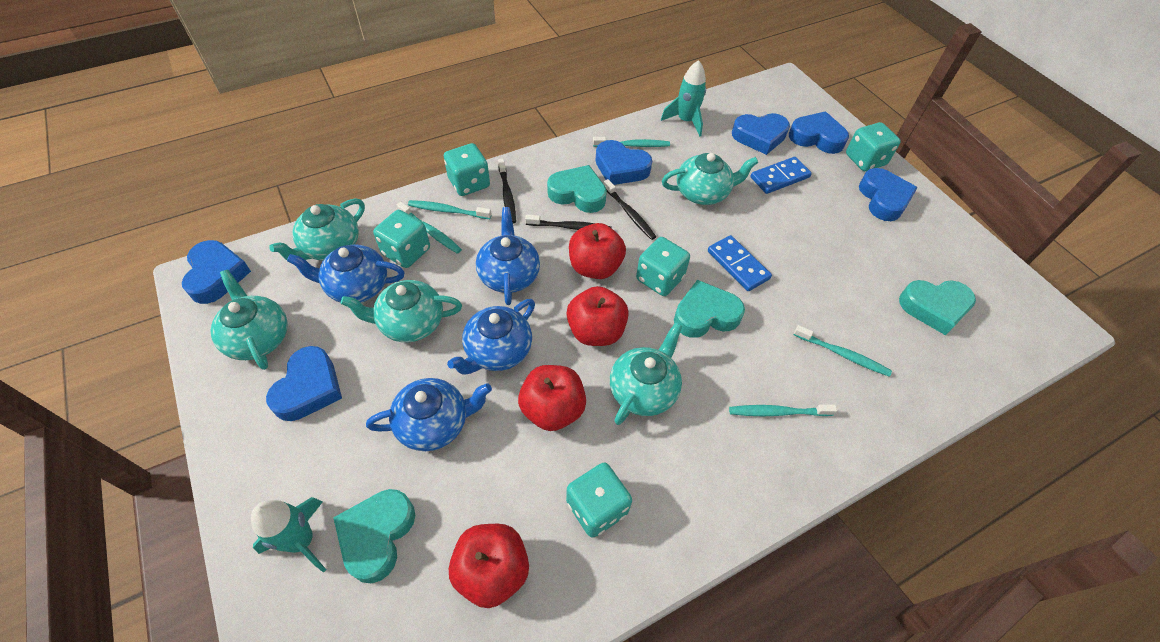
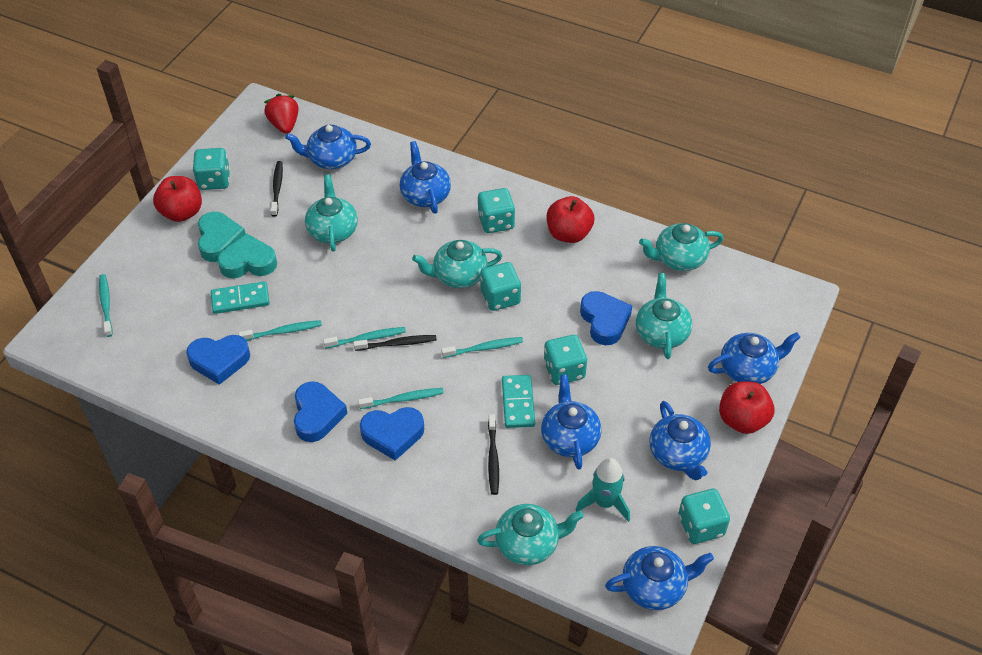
blue domino: [708,235,772,291] [751,157,812,194] = 2 -> none = 0
blue heart: [182,240,251,304] [266,346,342,421] [596,140,652,185] [732,113,790,155] [789,111,849,154] [859,168,918,221] = 6 -> [186,335,250,385] [294,381,348,442] [360,407,424,461] [580,291,632,345] = 4
blue teapot: [287,245,405,303] [366,378,492,451] [447,299,535,374] [476,207,540,305] = 4 -> [285,125,371,169] [400,141,451,214] [541,375,602,470] [605,546,714,610] [649,401,711,480] [708,332,801,384] = 6
red apple: [449,524,529,608] [518,365,586,431] [566,286,629,346] [569,223,626,279] = 4 -> [153,176,202,222] [547,196,594,243] [719,381,775,434] = 3
red strawberry: none = 0 -> [264,94,299,134] = 1
turquoise domino: none = 0 -> [211,281,269,314] [502,375,535,428] = 2
turquoise heart: [333,489,415,583] [547,165,607,213] [674,280,745,338] [899,280,976,335] = 4 -> [198,212,246,262] [217,234,277,278] = 2
turquoise rocket: [251,497,326,573] [661,60,706,136] = 2 -> [576,458,630,522] = 1

